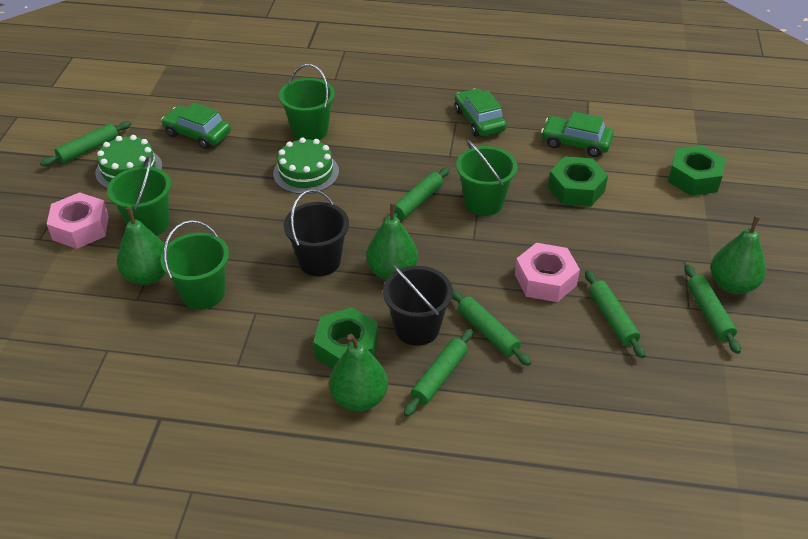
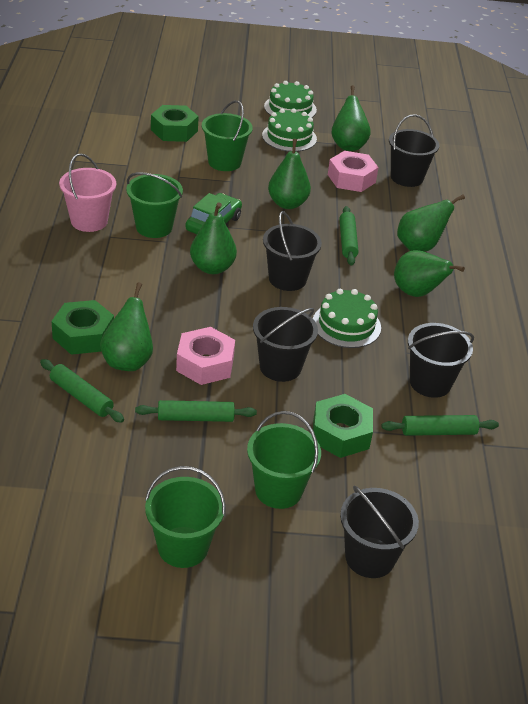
black bucket: [284,189,349,276] [383,264,453,346] = 2 -> [253,307,318,382] [263,211,322,291] [340,486,419,578] [389,114,439,187] [408,323,474,398] = 5
green cake: [95,135,162,188] [273,137,339,194] = 2 -> [262,108,317,152] [264,81,317,118] [313,289,381,348] = 3
green car: [161,103,231,149] [455,88,507,137] [541,112,614,157] = 3 -> [185,193,242,234] = 1
green pear: [117,207,166,285] [329,334,388,412] [366,203,418,280] [711,216,766,294] = 4 -> [100,282,153,371] [190,202,237,274] [268,139,311,209] [331,85,371,151] [394,250,465,297] [397,194,465,252] = 6
green rolling pin: [40,121,131,166] [385,167,450,220] [404,329,473,417] [452,289,531,366] [585,270,645,358] [685,264,741,354] = 6 -> [40,359,124,423] [135,400,257,422] [339,206,359,266] [382,415,499,436] = 4
pink bucket: none = 0 -> [59,153,116,232] = 1

